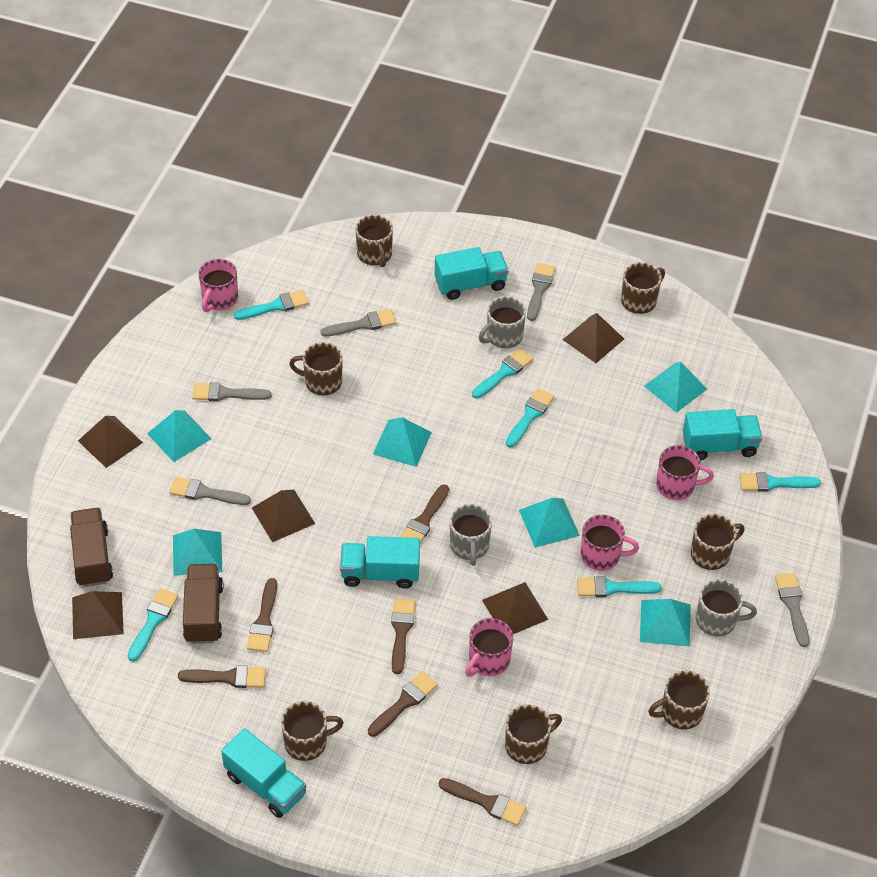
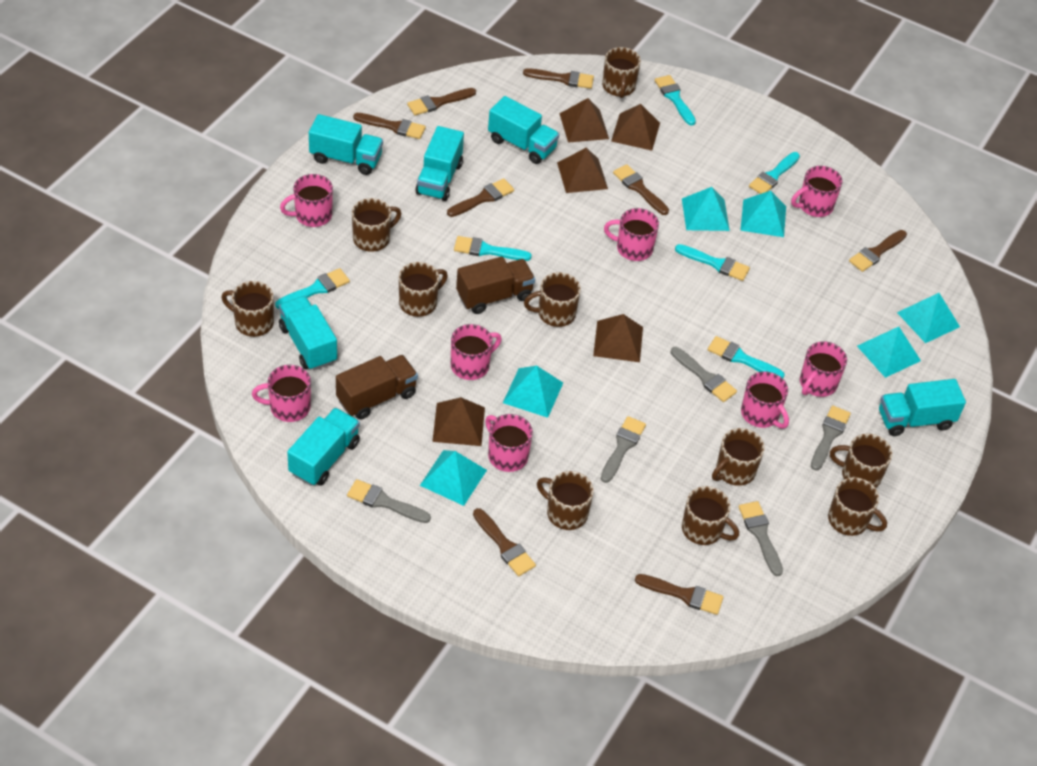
brown brush: [178,665,266,688] [247,578,277,652] [368,671,438,737] [391,598,415,674] [401,484,449,543] [439,778,526,826] = 6 -> [353,113,426,139] [407,88,476,116] [447,178,514,217] [473,508,536,576] [523,68,594,89] [613,164,669,215] [635,574,723,615] [849,230,907,272] = 8
brown mug: [281,701,344,761] [289,342,342,395] [356,215,393,267] [505,704,562,764] [621,262,665,314] [648,670,710,729] [691,514,745,570] = 7 -> [221,281,274,337] [352,198,401,252] [399,262,448,317] [524,272,581,327] [537,471,594,530] [602,47,641,98] [682,486,739,545] [712,428,764,486] [828,477,887,536] [830,434,892,488] = 10
grey mug: [450,504,492,566] [479,296,526,348] [696,579,757,636] = 3 -> none = 0
pink mug: [198,259,238,312] [465,618,514,677] [581,515,639,571] [656,445,714,500] = 4 -> [252,365,311,422] [280,174,333,227] [451,324,502,380] [485,414,533,472] [604,208,659,261] [741,372,789,429] [791,166,842,217] [800,341,847,397] = 8
turquoise truck: [221,728,306,818] [340,536,420,589] [435,247,509,300] [683,409,762,460] = 4 -> [279,296,337,370] [287,408,360,486] [309,114,383,175] [415,126,464,201] [488,96,559,164] [879,379,966,436] = 6

